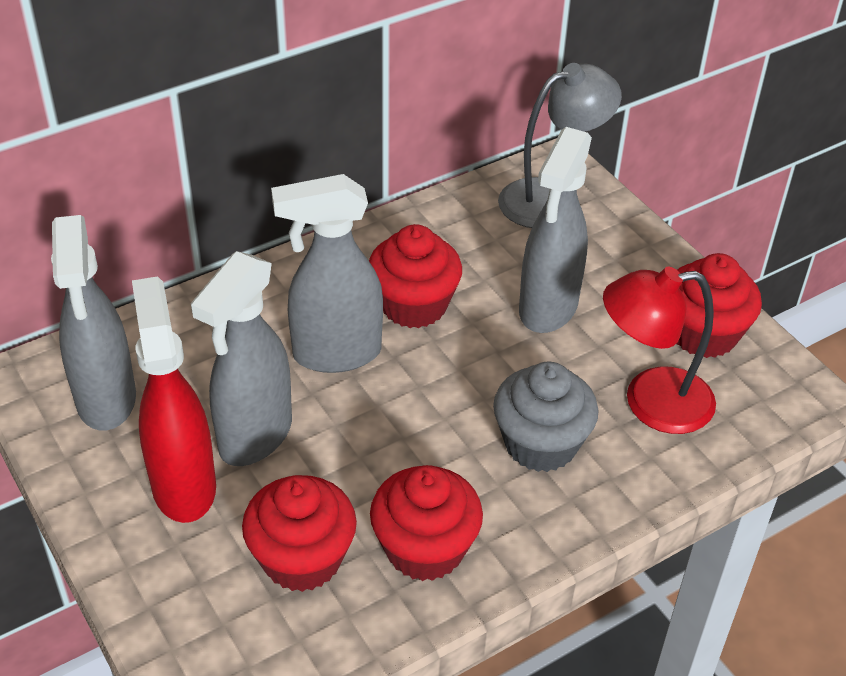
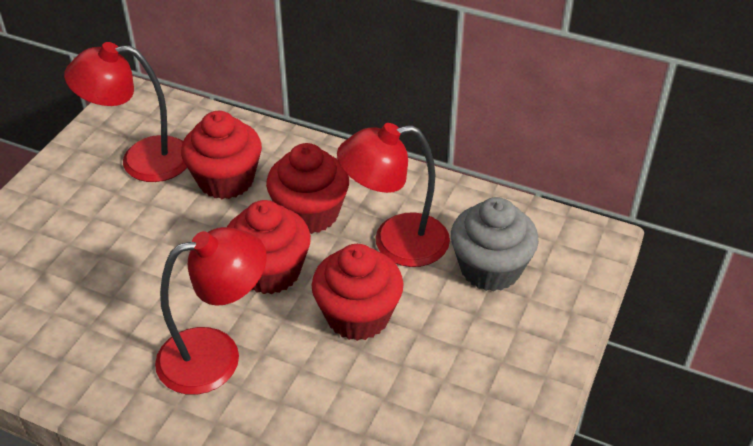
grey lamp: [498,63,622,228] = 1 -> none = 0
grey spray bottle: [51,215,136,430] [191,251,292,466] [271,174,383,373] [519,127,592,333] = 4 -> none = 0
red lamp: [603,267,716,434] = 1 -> [64,42,187,182] [155,227,266,395] [337,123,450,267] = 3
red spray bottle: [132,276,216,523] = 1 -> none = 0

